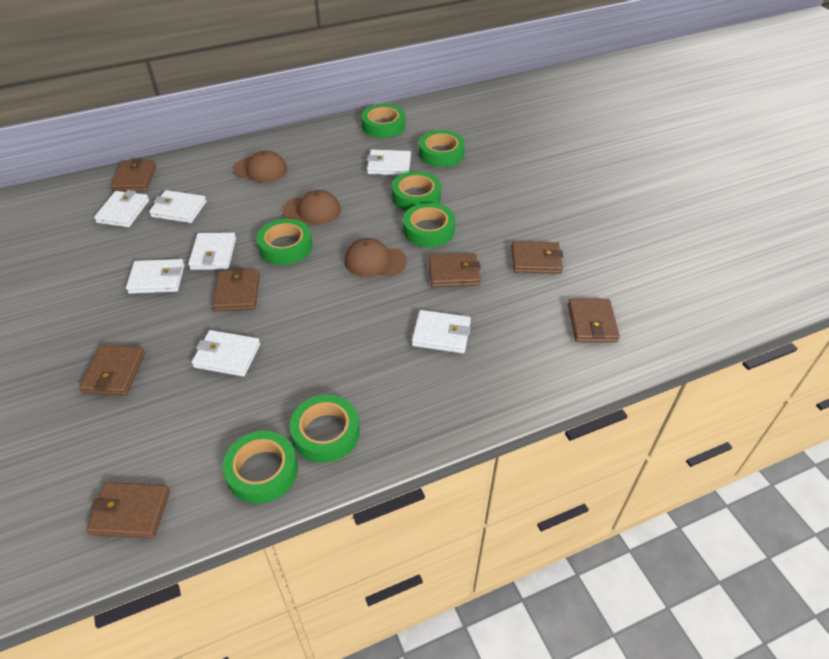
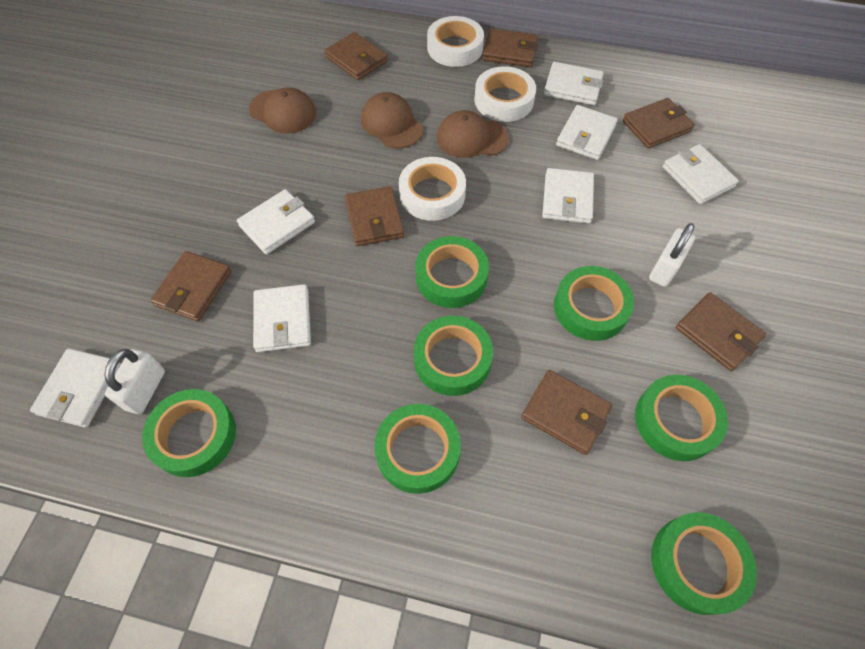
white padlock: none = 0 -> [104,349,165,414] [649,223,695,287] = 2
white tape: none = 0 -> [399,157,466,221] [427,16,484,67] [475,66,536,122] = 3

